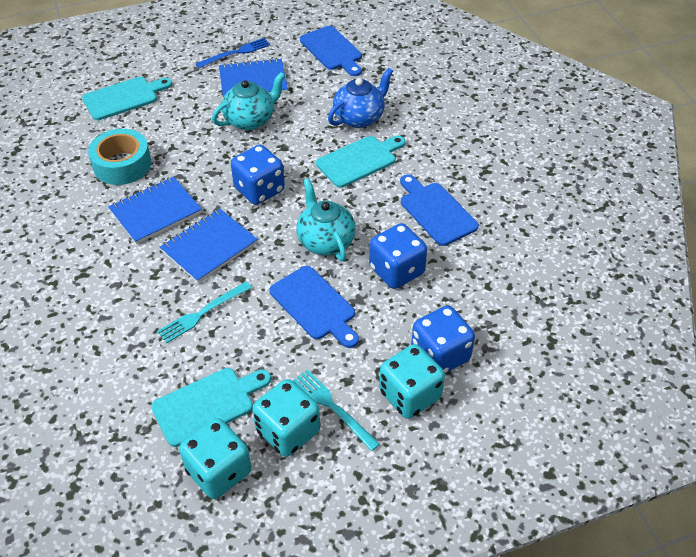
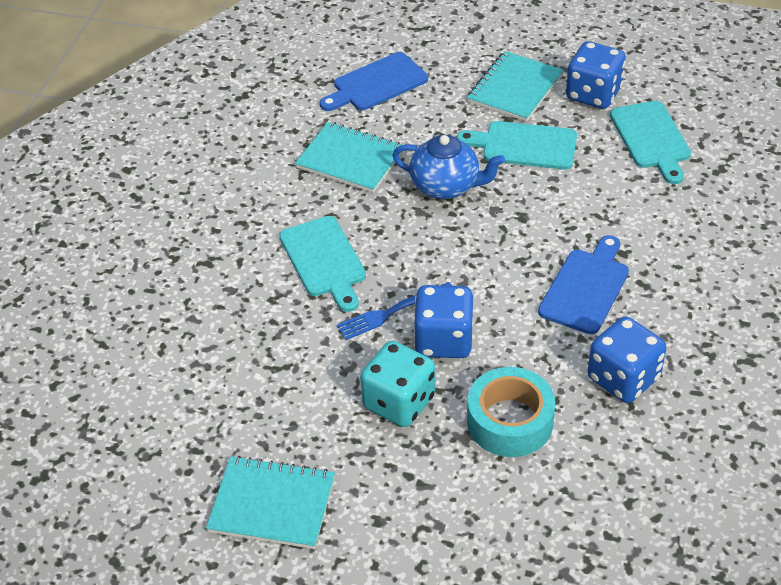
blue cutting board: [269,266,359,348] [300,26,362,76] [400,174,479,246] = 3 -> [320,52,428,111] [538,235,629,334] = 2
blue notebook: [108,176,202,244] [160,208,258,283] [219,58,288,97] = 3 -> none = 0
turquoise dice: [179,418,251,499] [252,379,320,457] [379,344,445,419] = 3 -> [360,341,435,427] = 1
turquoise fork: [157,281,252,343] [293,370,380,451] = 2 -> none = 0
turquoise notebook: none = 0 -> [206,456,335,549] [295,122,404,193] [467,51,564,122] = 3
turquoise teapot: [212,72,285,130] [296,178,356,261] = 2 -> none = 0

